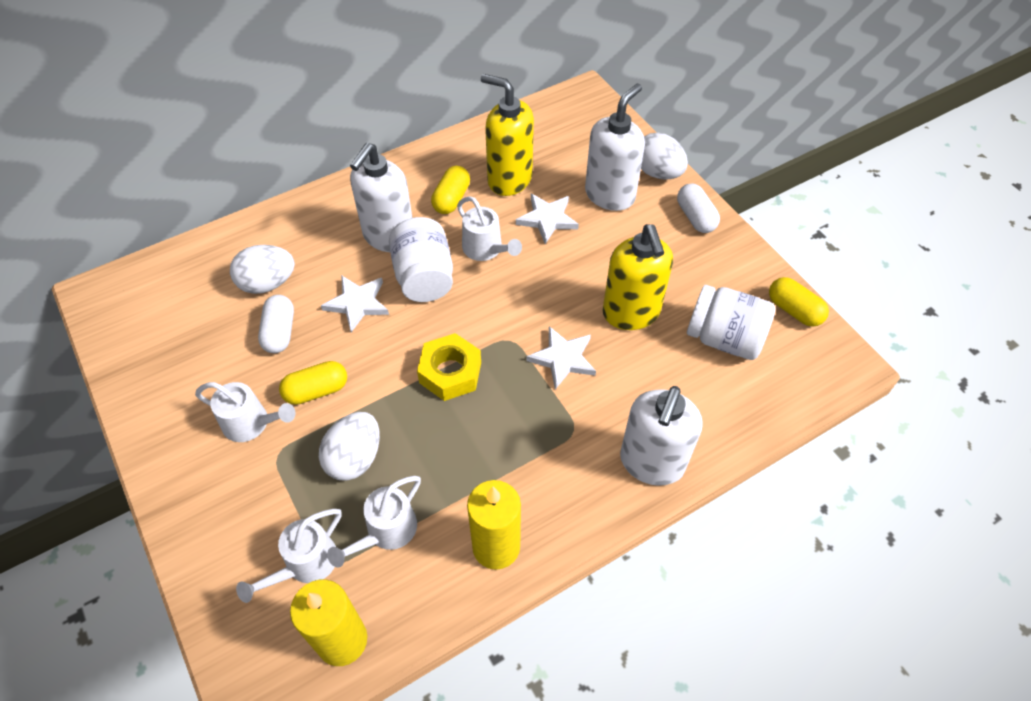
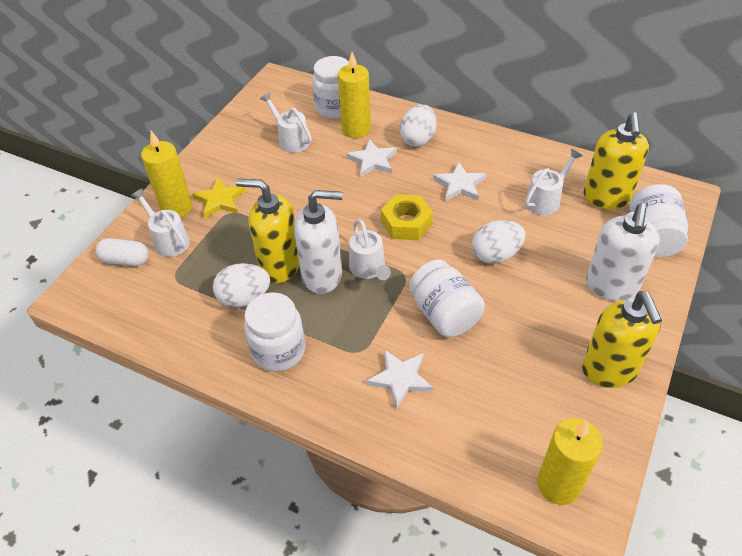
white capsule: [258,295,294,353] [677,184,720,233] = 2 -> [95,238,149,266] = 1
white jar: [389,217,453,302] [687,285,776,360] = 2 -> [244,292,305,372] [312,56,349,119] [409,259,485,337] [630,184,688,257] = 4
white soap dispenser: [350,143,412,252] [585,83,645,211] [620,386,702,486] = 3 -> [294,190,343,294] [586,203,660,301] = 2
yellow candle: [290,579,367,666] [467,480,521,570] = 2 -> [141,131,192,217] [338,52,371,138] [537,418,603,505] = 3
yellow capsule: [279,361,347,405] [431,166,470,214] [769,277,829,327] = 3 -> none = 0
yellow soap dispenser: [481,74,534,196] [602,224,673,330] = 2 -> [236,178,300,283] [582,291,662,388] [583,112,649,209] = 3
yellow star: none = 0 -> [192,177,246,219] = 1

